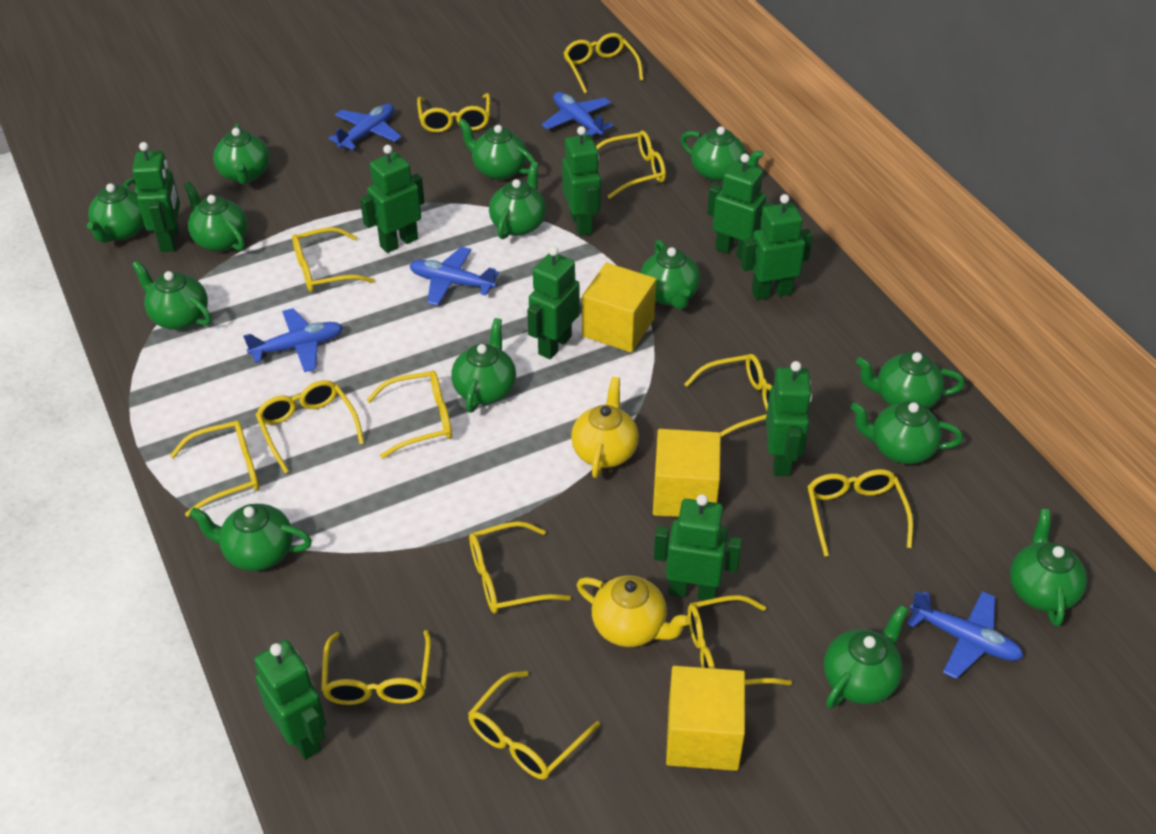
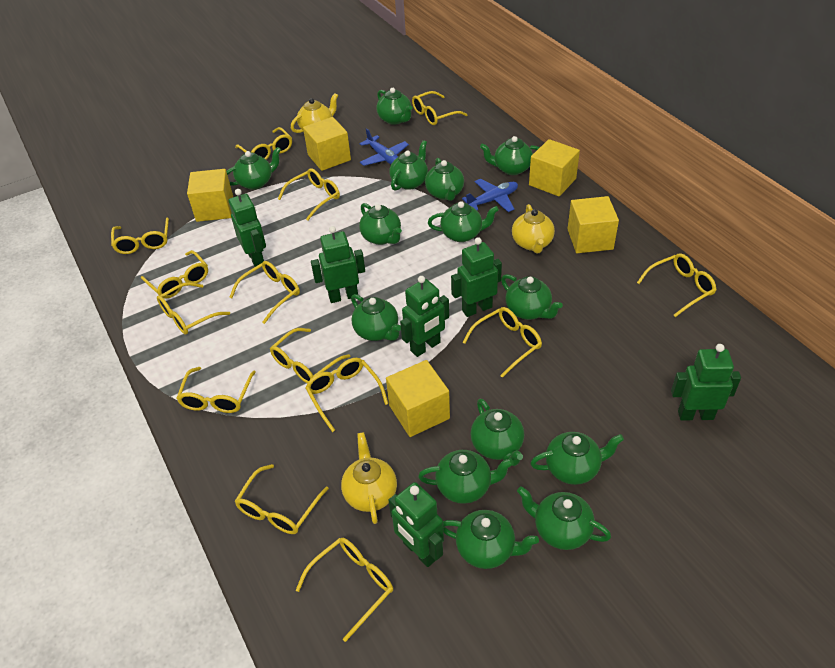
blue plane: [243,308,343,372] [328,104,401,150] [409,247,499,306] [542,92,613,137] [907,591,1024,679] = 5 -> [359,128,409,166] [462,179,518,212] = 2
green robot: [132,142,180,252] [254,640,326,760] [360,145,424,253] [527,246,580,359] [562,126,601,236] [654,494,742,600] [707,154,775,259] [741,194,813,300] [766,361,812,476] = 9 -> [228,189,266,267] [311,226,365,303] [388,482,444,567] [400,276,449,357] [451,237,502,317] [671,344,741,421] = 6
yellow cube: [582,263,656,353] [653,429,721,517] [666,666,745,771] = 3 -> [187,169,233,222] [303,117,351,171] [386,360,450,437] [529,139,580,196] [568,196,619,253] = 5
yellow glasses: [170,420,259,517] [256,380,364,473] [292,227,375,292] [321,630,431,705] [366,370,452,459] [417,93,490,133] [468,671,600,780] [469,521,571,614] [564,33,643,93] [596,131,666,199] [684,354,772,437] [688,595,792,685] [807,469,913,557] = 13 -> [111,218,169,254] [141,250,208,299] [157,282,230,335] [176,367,256,413] [229,261,300,324] [235,127,292,160] [235,464,329,534] [270,328,351,383] [278,168,340,221] [296,538,393,642] [305,358,388,432] [412,91,468,125] [462,307,542,378] [637,253,716,317] = 14
yellow teapot: [571,377,639,478] [576,575,691,647] = 2 -> [291,93,338,133] [341,432,397,524] [512,204,555,254] = 3

